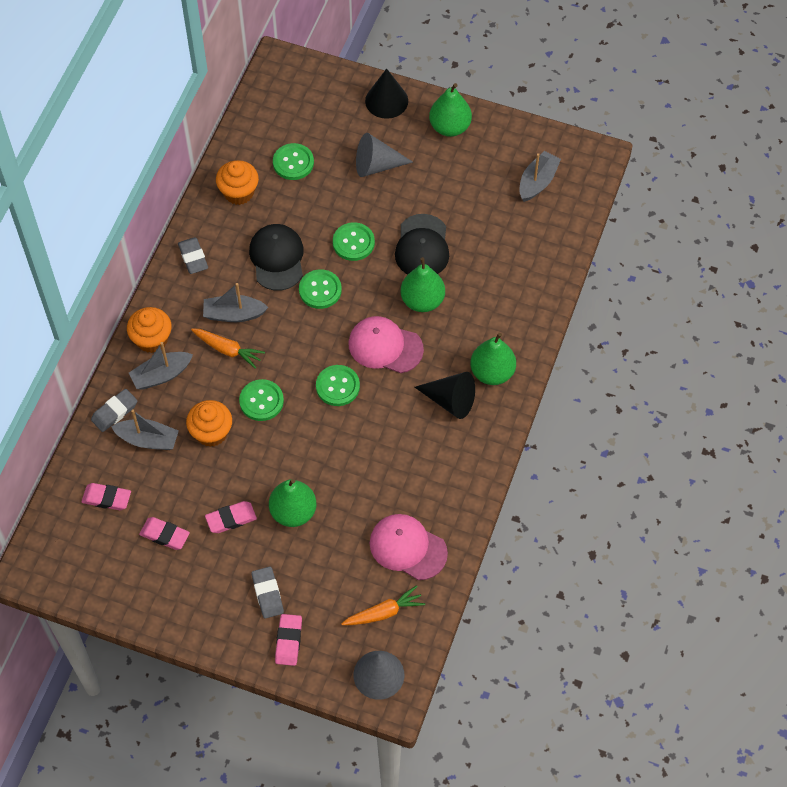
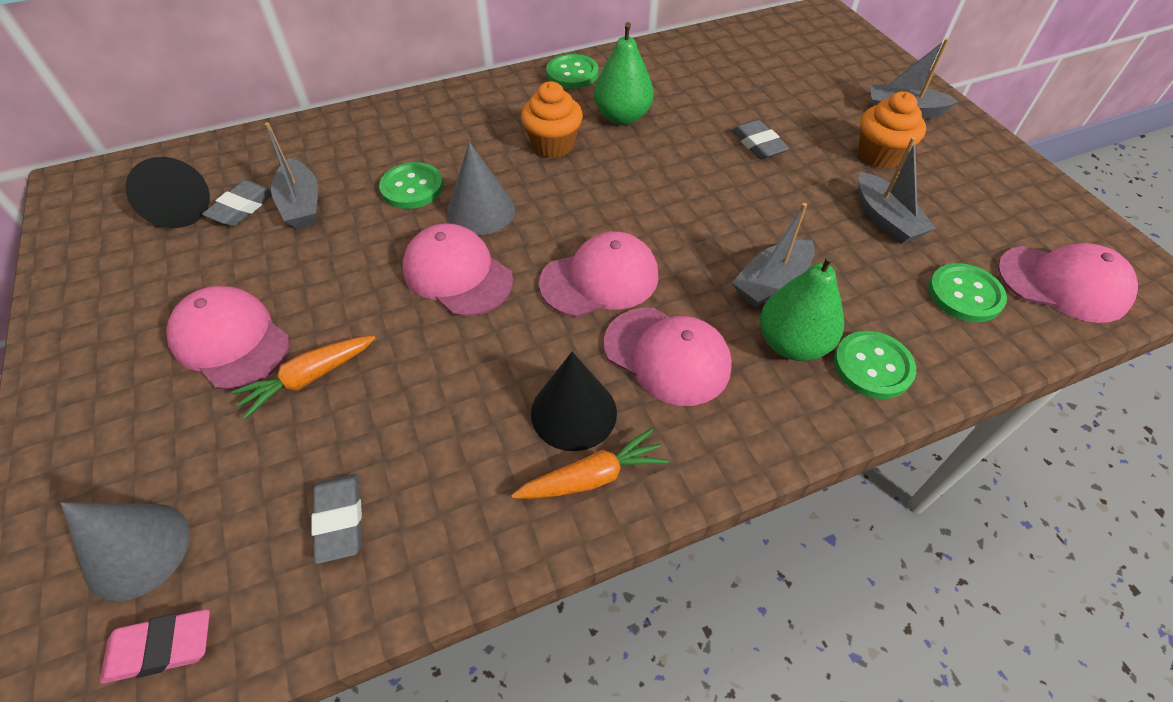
black cap: [249,224,304,291] [395,214,449,275] = 2 -> none = 0
green button: [239,379,284,421] [273,143,314,180] [299,269,342,309] [316,365,360,406] [333,222,375,261] = 5 -> [379,162,443,209] [546,54,598,89] [834,331,916,399] [928,263,1007,322] = 4
green pear: [269,479,316,527] [401,257,445,312] [429,83,472,137] [470,333,516,385] = 4 -> [594,22,654,125] [760,254,844,361] = 2
orange cupcake: [127,307,172,353] [186,400,232,447] [216,160,259,205] = 3 -> [521,82,583,158] [859,91,926,169] = 2
pink cap: [349,316,424,373] [370,514,448,580] = 2 -> [166,286,290,390] [403,223,513,317] [539,231,659,317] [604,308,732,406] [998,243,1138,323] = 5
pink eraser: [82,483,131,510] [139,517,190,550] [205,501,257,533] [275,614,302,666] = 4 -> [100,609,210,684] = 1

